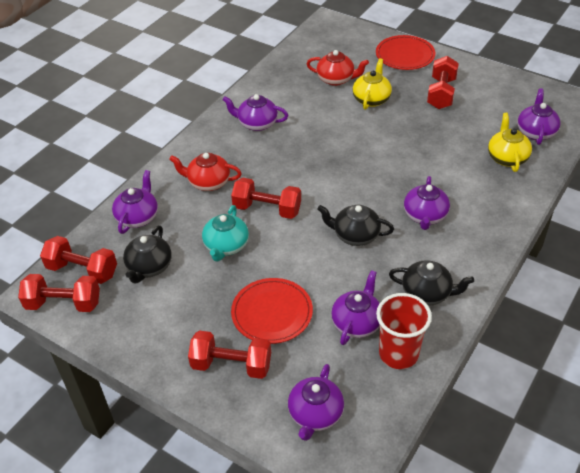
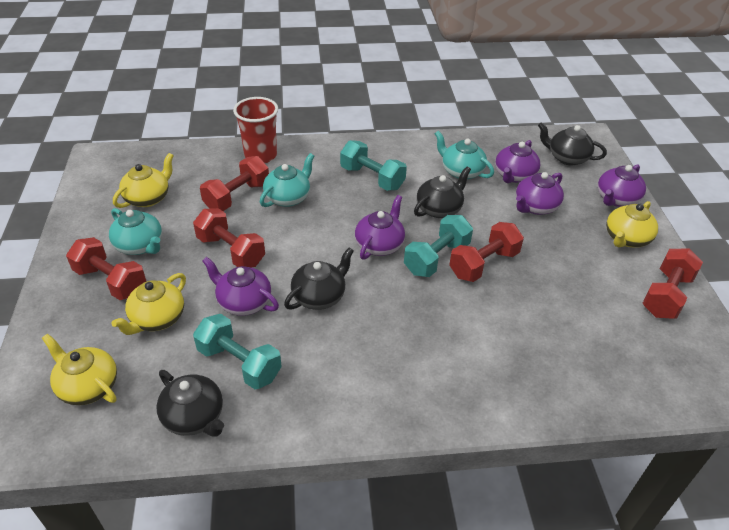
black teapot: [123,225,172,284] [318,205,394,246] [389,260,474,306] = 3 -> [157,370,224,437] [284,247,354,310] [414,166,471,218] [538,122,607,166] = 4
purple teapot: [112,170,158,234] [222,94,288,131] [288,364,344,441] [331,270,380,345] [404,176,450,230] [518,89,561,145] = 6 -> [202,257,279,316] [355,195,405,260] [495,140,540,183] [516,172,564,215] [598,165,646,207] = 5
red plate: [231,278,313,344] [376,35,435,70] = 2 -> none = 0
red teapot: [169,153,242,191] [307,50,369,86] = 2 -> none = 0
turquoise dumbbell: none = 0 -> [193,314,282,389] [340,140,407,191] [404,215,473,277] = 3
turquoise teapot: [202,205,249,262] = 1 -> [109,208,162,255] [260,153,314,207] [435,131,494,180] = 3
yellow teapot: [353,58,392,110] [488,113,532,172] = 2 -> [42,334,117,405] [111,273,186,335] [113,153,174,208] [606,201,658,248] = 4

